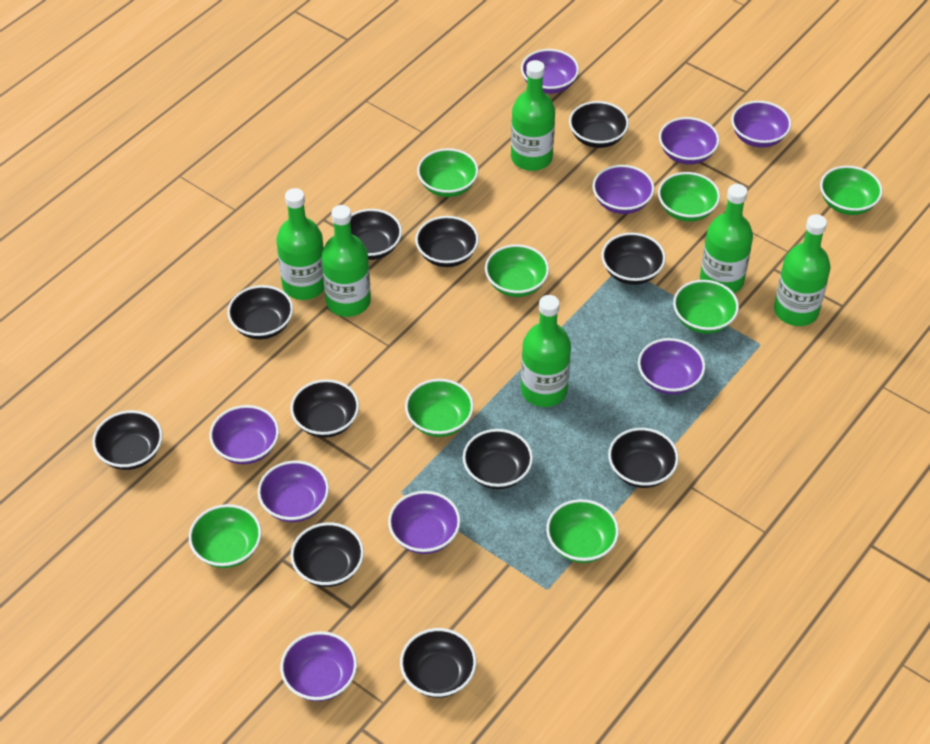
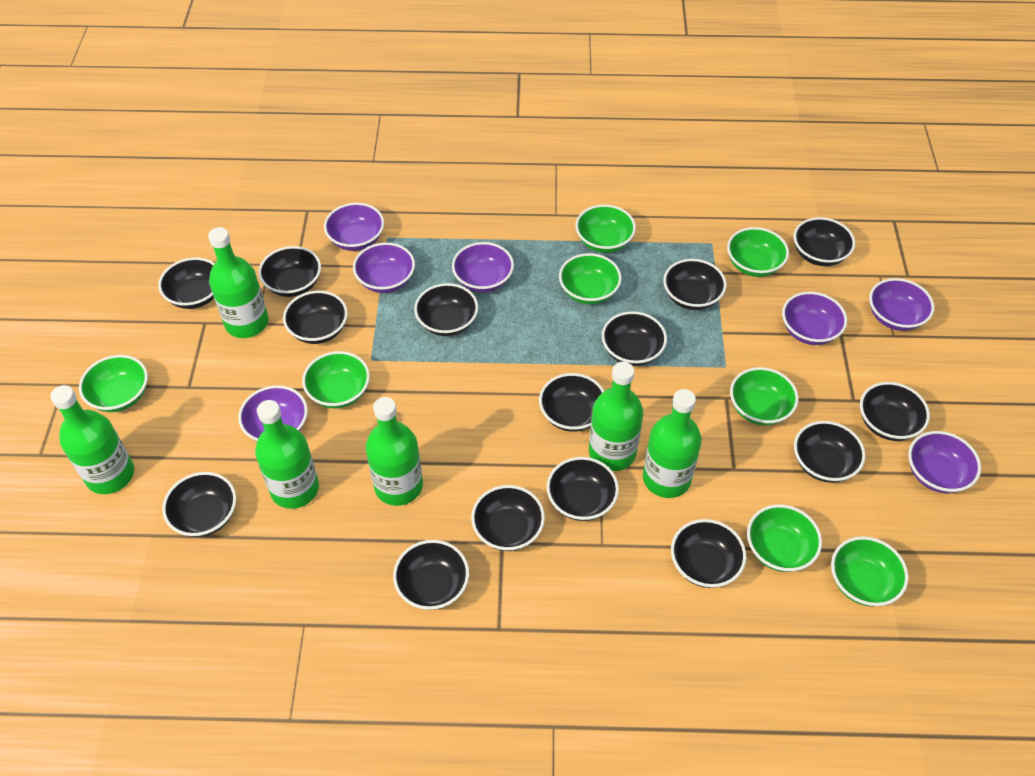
black bowl: [92,410,163,470] [227,285,293,339] [290,379,359,438] [290,522,364,587] [350,209,402,260] [400,628,477,698] [415,216,479,267] [463,429,533,489] [569,101,629,148] [601,233,666,285] [608,428,679,488] = 11 -> [158,257,215,309] [162,472,236,537] [258,246,321,297] [283,291,348,344] [393,540,469,610] [414,283,478,336] [471,485,545,551] [539,373,604,432] [547,457,619,521] [602,311,667,366] [663,259,727,310] [671,519,746,588] [794,217,855,266] [794,421,865,483] [860,382,930,441] = 15
purple bowl: [209,405,279,464] [258,461,329,522] [280,631,357,701] [388,491,461,554] [521,49,579,94] [592,165,655,214] [638,338,705,395] [659,117,719,165] [731,101,792,148] = 9 -> [238,385,308,441] [324,203,384,251] [353,242,415,293] [452,242,514,293] [782,292,847,345] [869,278,934,331] [908,431,981,493] = 7

